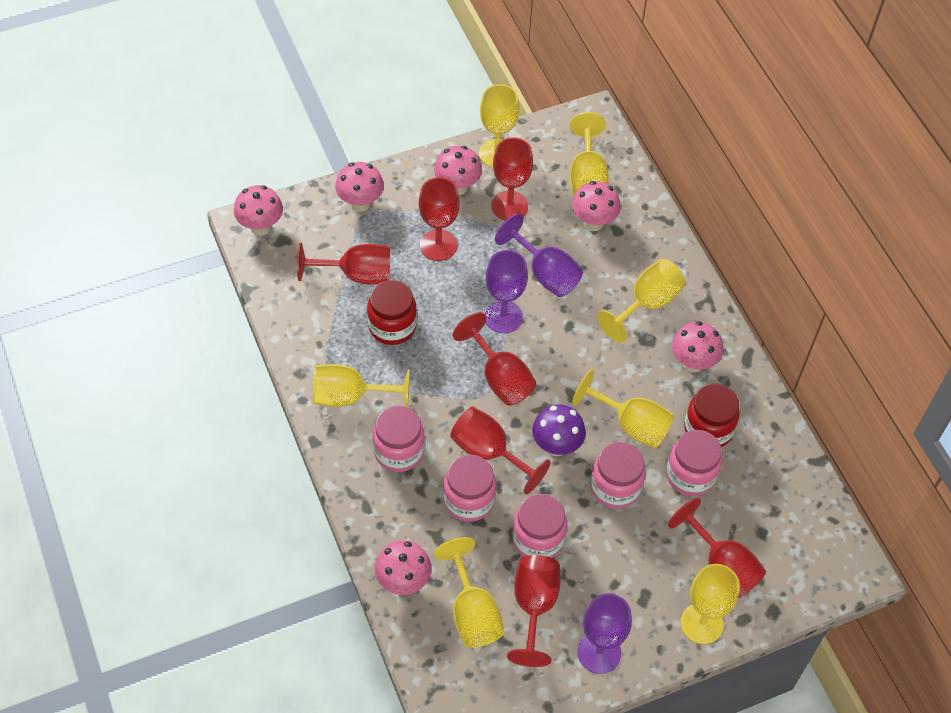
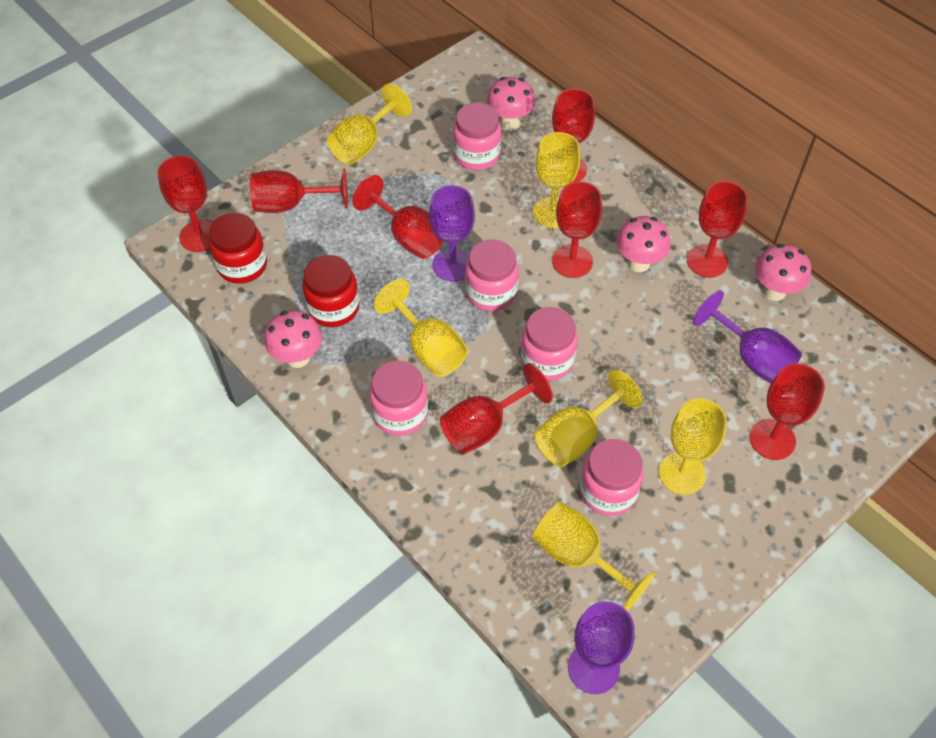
pink mushroom: [234,185,283,236] [335,162,384,212] [375,540,432,595] [434,146,482,195] [572,181,621,231] [672,321,723,373] = 6 -> [264,310,322,368] [487,77,536,130] [616,216,671,272] [755,244,811,301] = 4
purple mushroom: [532,405,586,456] = 1 -> none = 0
red goblet: [297,243,390,284] [419,177,460,261] [450,407,551,495] [453,312,536,406] [491,137,533,221] [507,555,560,667] [668,497,766,598] = 7 -> [157,156,213,252] [250,168,348,213] [352,175,443,259] [440,363,553,455] [552,89,595,182] [552,181,602,278] [687,181,748,277] [749,363,825,460] = 8
yellow goblet: [313,364,410,407] [434,537,504,648] [479,84,519,167] [569,112,608,196] [572,369,674,448] [597,259,685,343] [680,564,740,644] = 7 -> [327,83,412,165] [374,279,468,377] [533,132,580,228] [533,502,655,611] [534,369,643,467] [659,399,727,495] = 6

